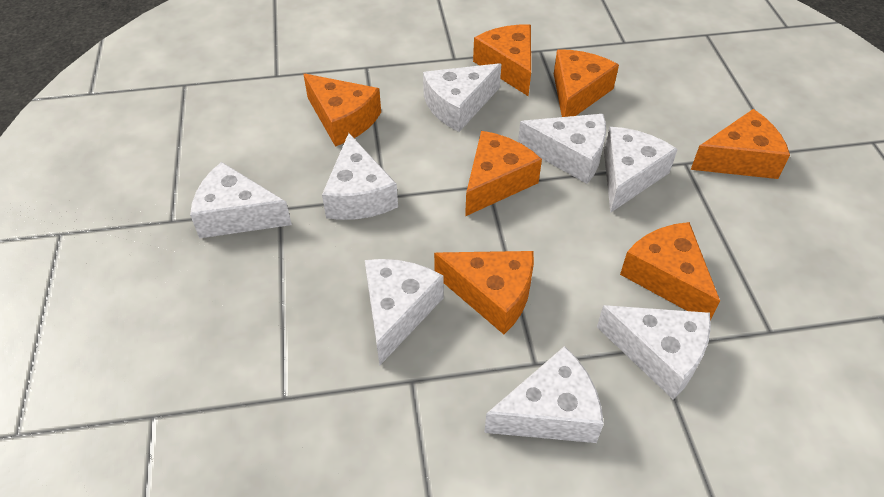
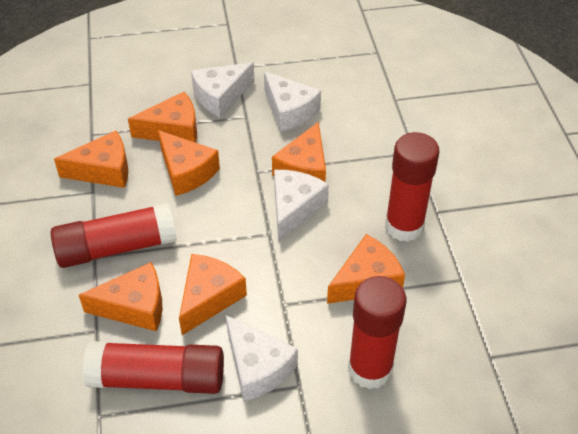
red glue stick: none = 0 -> [51,203,177,268] [83,341,224,394] [348,276,406,389] [385,132,439,242] = 4
white cheese: [190,162,292,238] [322,133,398,220] [365,259,444,366] [423,63,501,132] [484,346,604,443] [518,114,606,184] [597,305,711,400] [604,127,678,213] = 8 -> [191,62,254,117] [226,315,298,402] [264,71,321,132] [274,170,329,242] = 4

